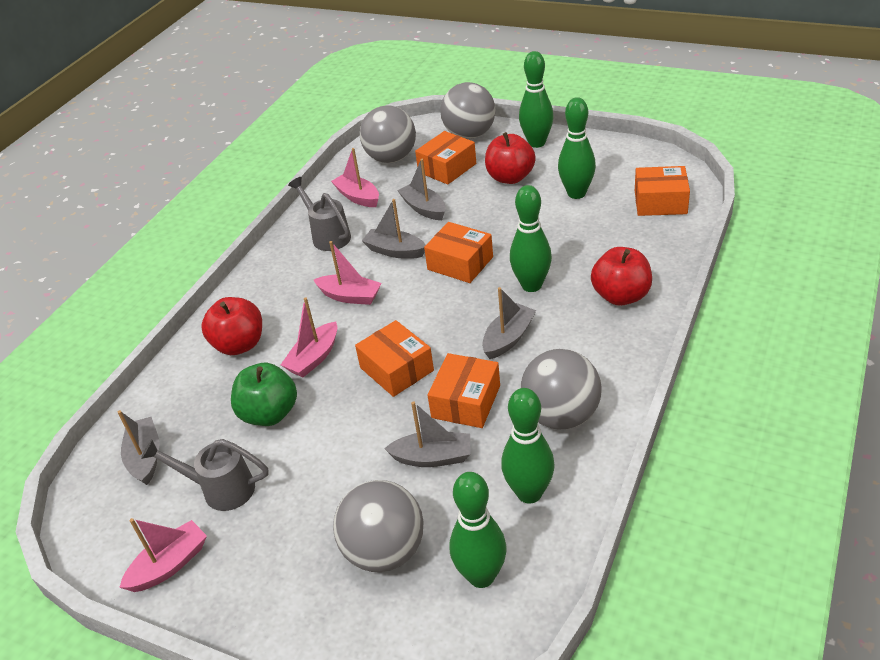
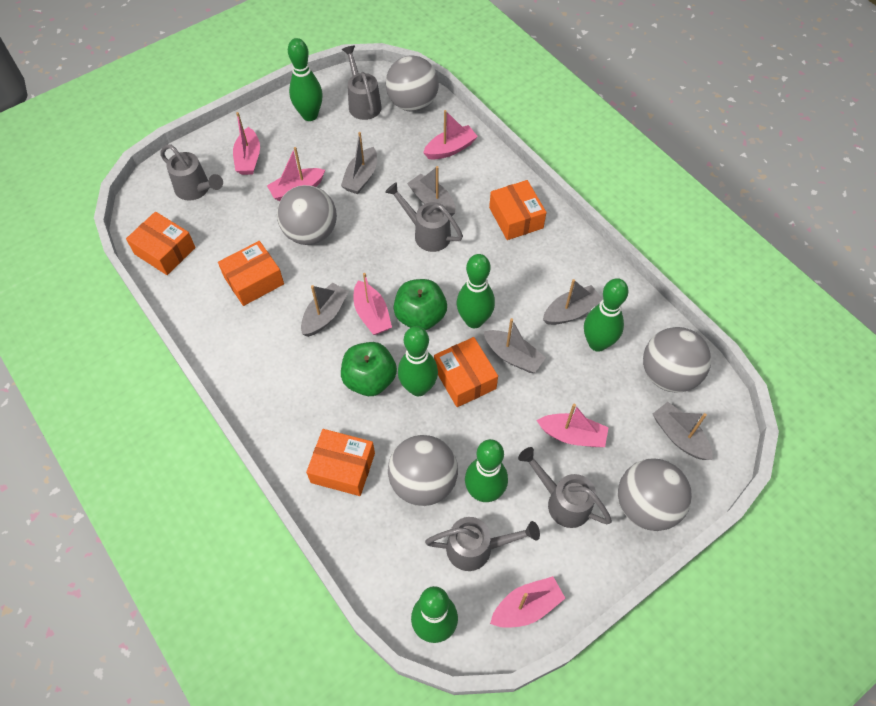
green apple: [231,363,297,426] = 1 -> [341,342,397,396] [394,279,447,330] = 2
green bowling pin: [450,472,507,588] [501,388,555,504] [510,185,552,292] [519,51,554,148] [558,97,596,199] = 5 -> [288,38,323,121] [398,326,438,396] [411,586,458,643] [457,254,495,328] [465,439,508,502] [584,278,628,352] = 6
grey ball: [333,480,423,572] [360,105,416,163] [440,82,496,139] [520,349,602,429] = 4 -> [277,185,337,245] [386,55,439,112] [388,435,458,506] [618,459,692,531] [643,327,711,392] = 5
grey boat: [117,410,159,485] [362,199,425,259] [384,401,470,467] [397,159,446,220] [482,287,536,359] = 5 -> [301,283,349,337] [341,132,377,194] [407,166,455,216] [484,318,546,373] [543,279,603,325] [653,402,713,460] = 6
grey watering can: [141,439,268,511] [288,177,351,251] = 2 -> [160,144,223,201] [342,46,382,120] [385,182,463,252] [425,517,540,571] [518,447,612,528] = 5
pink boat: [119,518,207,592] [281,297,337,377] [314,241,382,305] [331,148,379,207] = 4 -> [233,112,260,175] [267,147,325,201] [354,273,392,335] [423,110,478,159] [490,576,566,628] [536,404,609,447] = 6
red apple: [201,297,262,355] [485,132,536,184] [591,247,652,306] = 3 -> none = 0

